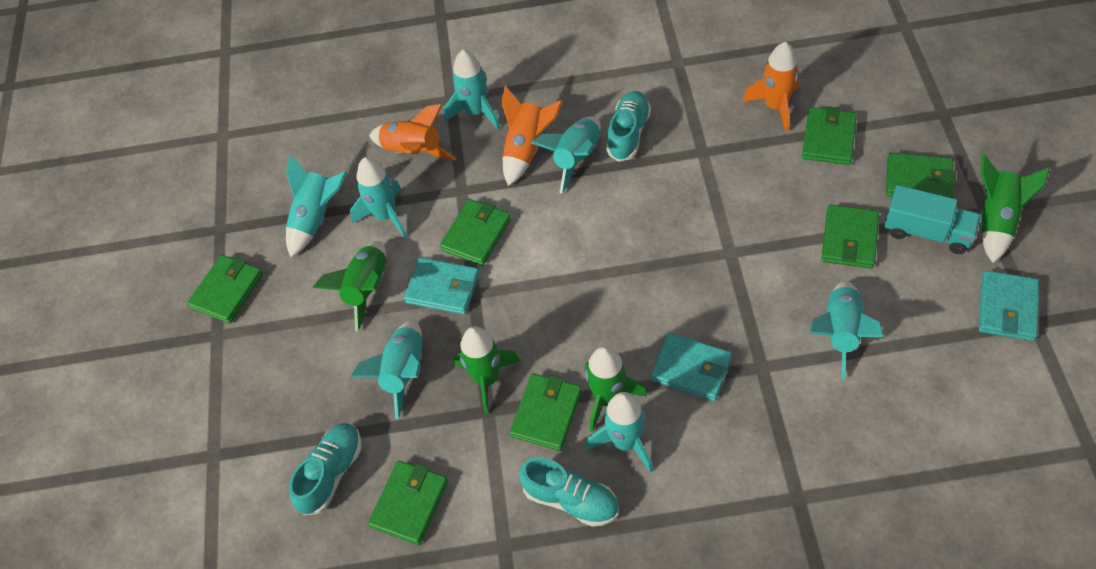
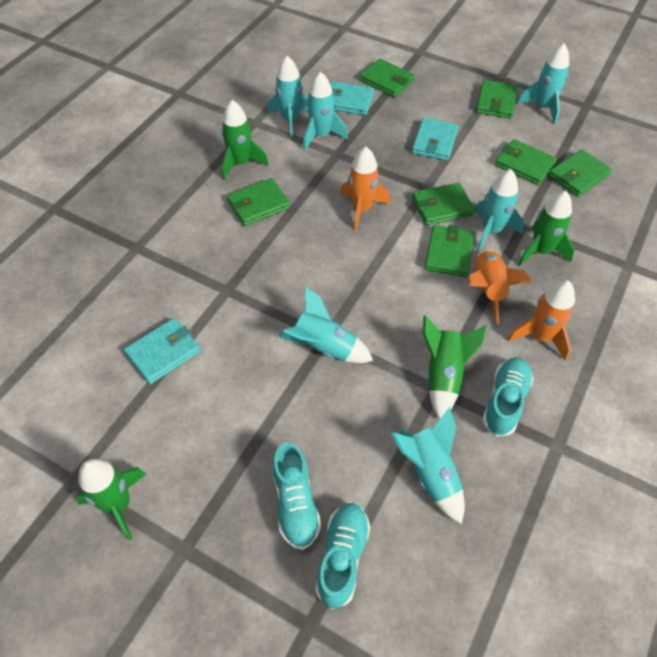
turquoise rocket: [286,155,347,257] [350,157,407,238] [350,320,423,419] [444,49,500,129] [531,116,601,193] [586,392,653,473] [809,281,884,379] = 7 -> [267,56,308,138] [278,286,373,363] [303,71,348,150] [391,407,465,524] [475,169,524,250] [517,43,569,124] = 6
turquoise truck: [884,185,981,254] = 1 -> none = 0

